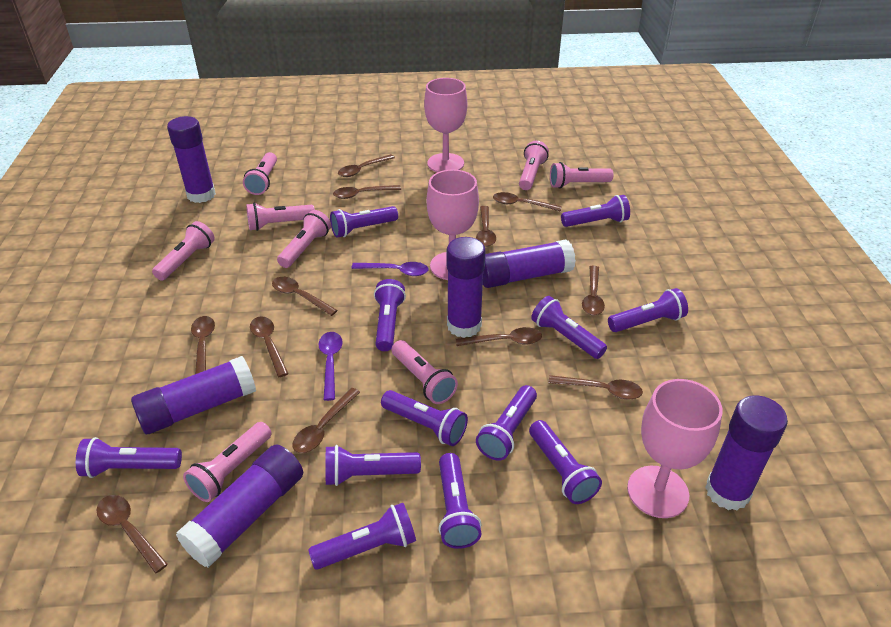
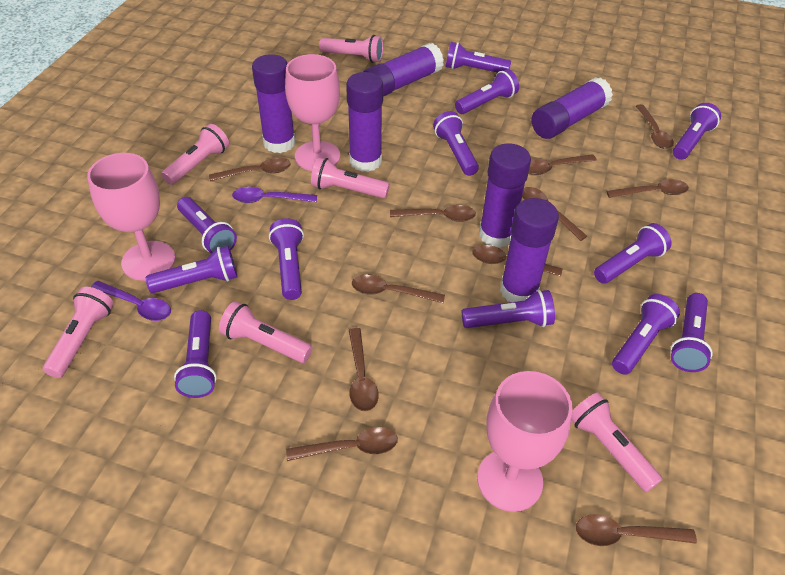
brown spoon: [96,495,168,574] [191,316,215,374] [250,316,289,377] [272,277,338,316] [292,388,360,453] [333,185,401,199] [338,154,395,177] [456,327,542,346] [476,206,496,247] [493,192,562,212] [548,375,643,400] [582,266,605,315] = 12 -> [209,158,291,181] [286,427,398,461] [349,328,379,411] [352,274,445,303] [390,205,476,222] [472,245,562,277] [522,187,587,241] [529,154,597,175] [576,514,697,546] [606,179,689,198] [636,104,674,149] = 11
pink flashlight: [152,221,215,281] [183,422,272,502] [243,152,277,195] [246,203,315,231] [277,210,331,268] [392,340,458,404] [519,141,549,190] [550,162,613,189] = 8 -> [43,287,114,378] [161,124,229,185] [219,301,313,363] [311,157,390,199] [319,35,383,63] [571,393,663,492] = 6

